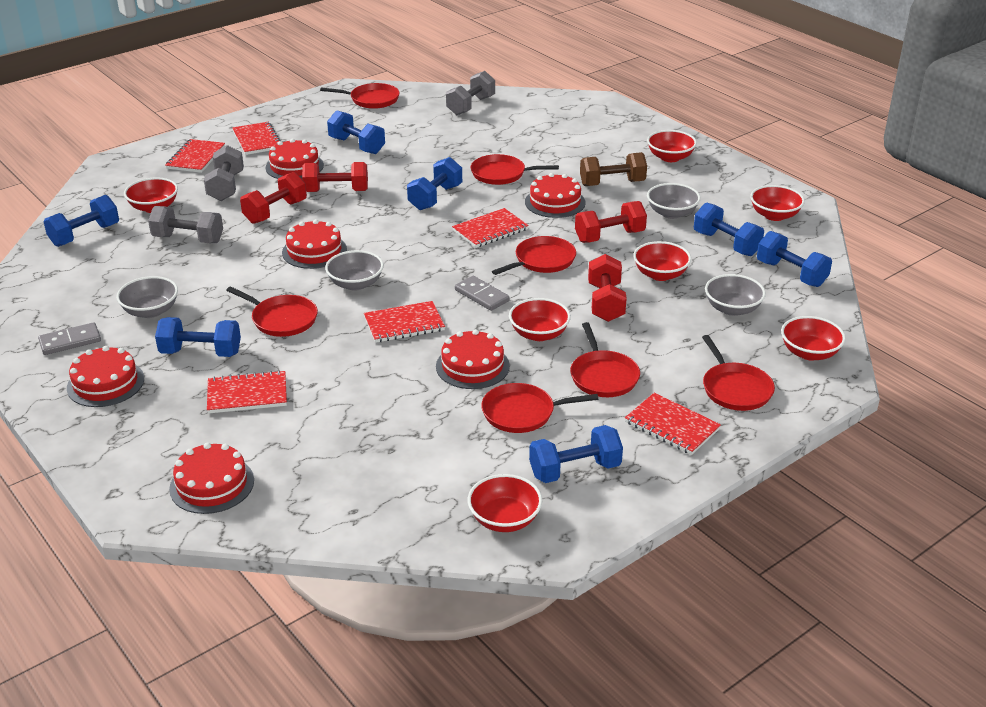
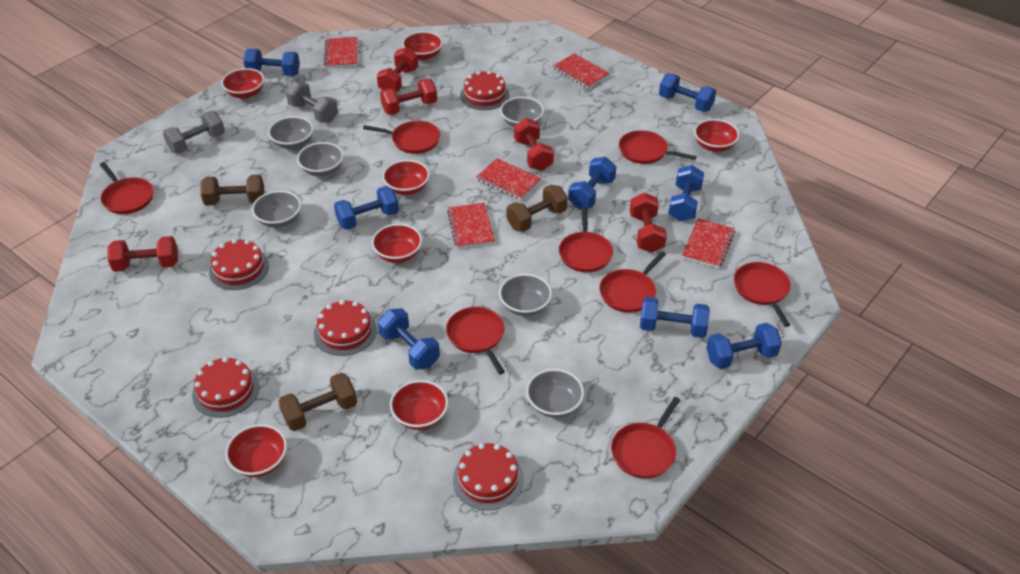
blue dumbbell: [43,195,119,247] [155,317,241,357] [327,110,385,154] [407,157,462,210] [529,425,623,483] [694,202,764,256] [757,231,832,287] = 7 -> [243,49,300,76] [334,186,399,230] [378,308,440,370] [568,157,616,209] [640,297,710,338] [659,73,716,112] [668,165,704,222] [706,323,782,369] = 8
brown dumbbell: [580,152,647,186] = 1 -> [200,175,264,206] [279,373,357,431] [507,185,568,232] = 3
grey bowl: [116,276,178,318] [325,250,384,291] [647,183,701,219] [705,274,766,316] = 4 -> [252,191,301,228] [268,116,314,149] [297,142,344,176] [499,274,552,316] [500,97,544,127] [526,369,584,418] = 6
grey domino: [38,322,101,355] [455,276,510,311] = 2 -> none = 0
grey dumbbell: [148,206,223,243] [204,145,244,201] [446,71,495,115] = 3 -> [163,111,225,154] [286,81,338,123] = 2
red cake: [67,346,144,407] [169,442,254,514] [266,139,324,179] [282,219,347,269] [436,329,510,389] [525,173,586,218] = 6 -> [192,357,259,418] [209,239,269,290] [314,300,377,356] [453,443,524,510] [460,71,509,110] = 5
red dumbbell: [240,172,307,224] [302,162,368,192] [575,201,647,243] [588,254,627,322] = 4 -> [107,236,178,272] [377,47,418,92] [380,79,437,115] [514,118,554,171] [630,193,667,253] = 5
red notebook: [165,139,225,173] [207,370,287,414] [232,122,281,155] [364,301,445,343] [452,208,529,248] [625,393,721,455] = 6 -> [324,37,357,68] [447,203,495,249] [476,158,542,200] [553,53,610,89] [682,218,735,268] = 5
red pan: [226,286,318,337] [320,83,400,109] [471,154,559,185] [481,383,598,433] [492,236,576,275] [570,322,640,397] [702,335,775,411] = 7 -> [100,162,154,214] [363,121,440,154] [446,307,505,374] [559,206,613,272] [599,251,666,313] [611,397,680,479] [619,130,697,164] [734,262,791,327] = 8

